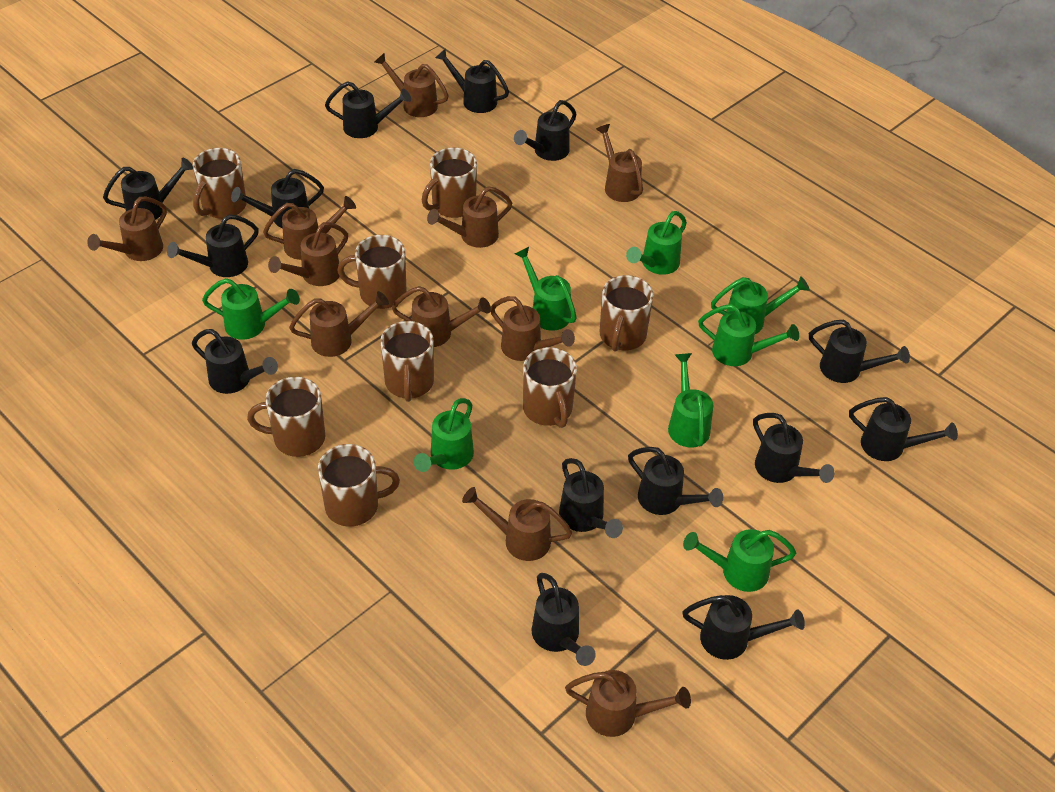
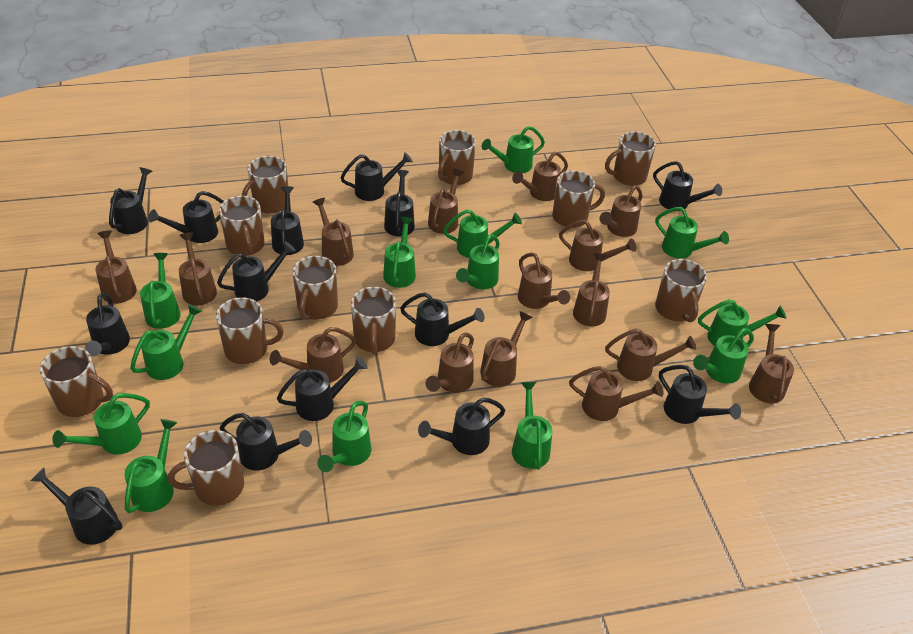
brown mug: [193,148,246,219] [247,377,325,457] [318,444,400,527] [337,235,407,309] [380,321,434,402] [422,147,477,218] [523,347,577,428] [600,275,654,352] = 8 -> [40,346,113,417] [168,430,244,506] [216,297,284,364] [219,196,265,256] [242,156,288,214] [292,256,338,320] [351,287,396,354] [438,130,476,185] [552,170,605,228] [605,131,656,186] [655,259,707,322] = 11
brown watering can: [87,197,167,261] [263,196,356,260] [268,222,348,286] [289,291,389,357] [375,53,449,117] [392,286,491,347] [427,186,512,248] [462,487,572,561] [490,296,575,361] [565,670,691,737] [596,124,643,202] = 11 -> [95,230,137,304] [179,232,217,306] [270,327,356,383] [313,198,354,266] [426,332,474,393] [428,169,464,234] [480,311,533,387] [512,152,568,201] [518,252,570,309] [559,220,636,271] [569,366,664,421] [573,253,610,326] [599,185,643,237] [605,328,696,381] [749,324,794,404] = 15
green watering can: [202,278,300,339] [414,398,474,472] [515,247,577,330] [626,211,687,275] [668,353,713,447] [683,529,796,592] [698,304,799,366] [711,277,810,334] = 8 -> [53,393,150,455] [125,419,178,513] [130,304,202,380] [140,253,181,329] [317,401,372,472] [383,217,416,288] [443,209,522,258] [456,234,500,289] [482,126,545,173] [512,382,552,470] [655,207,729,259] [693,328,754,384] [698,299,786,346] = 13

